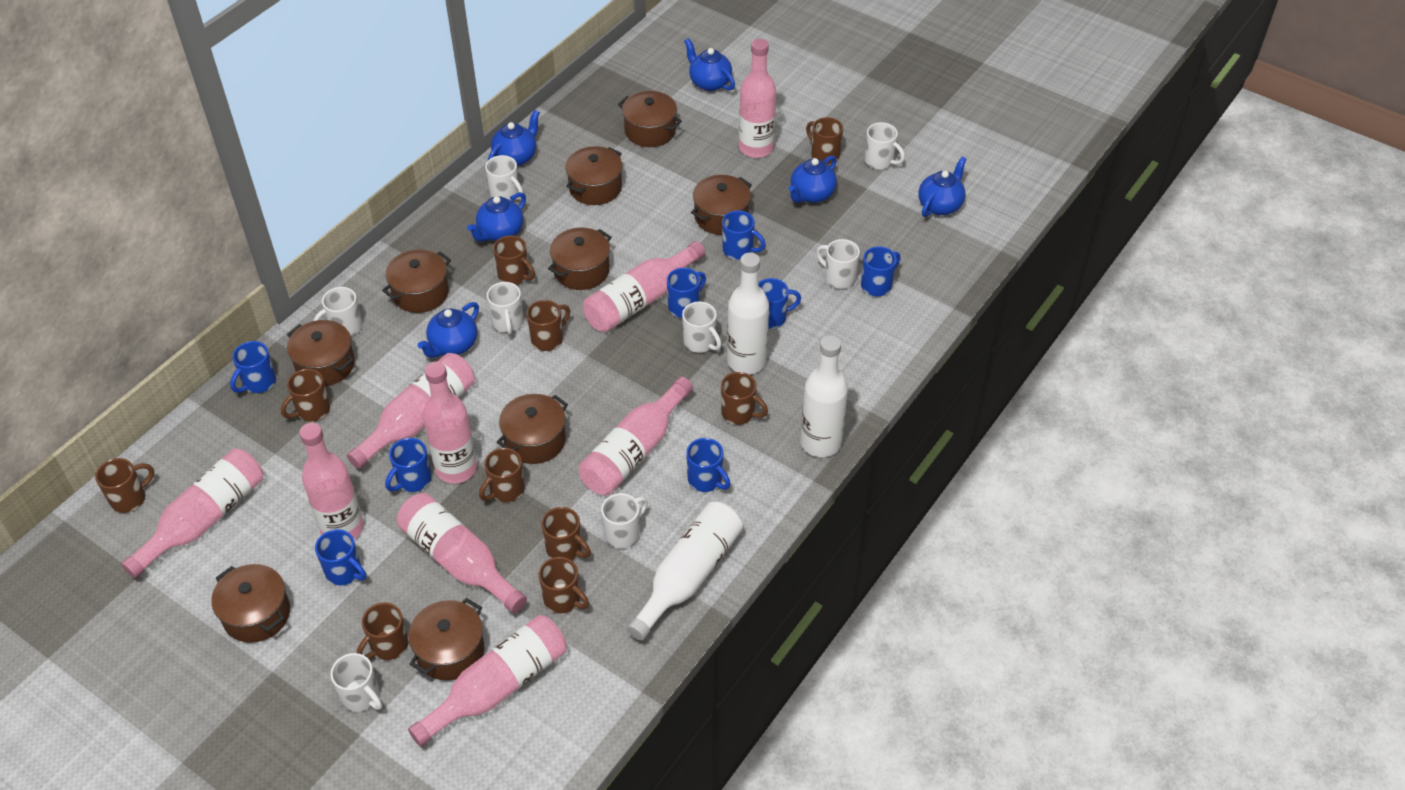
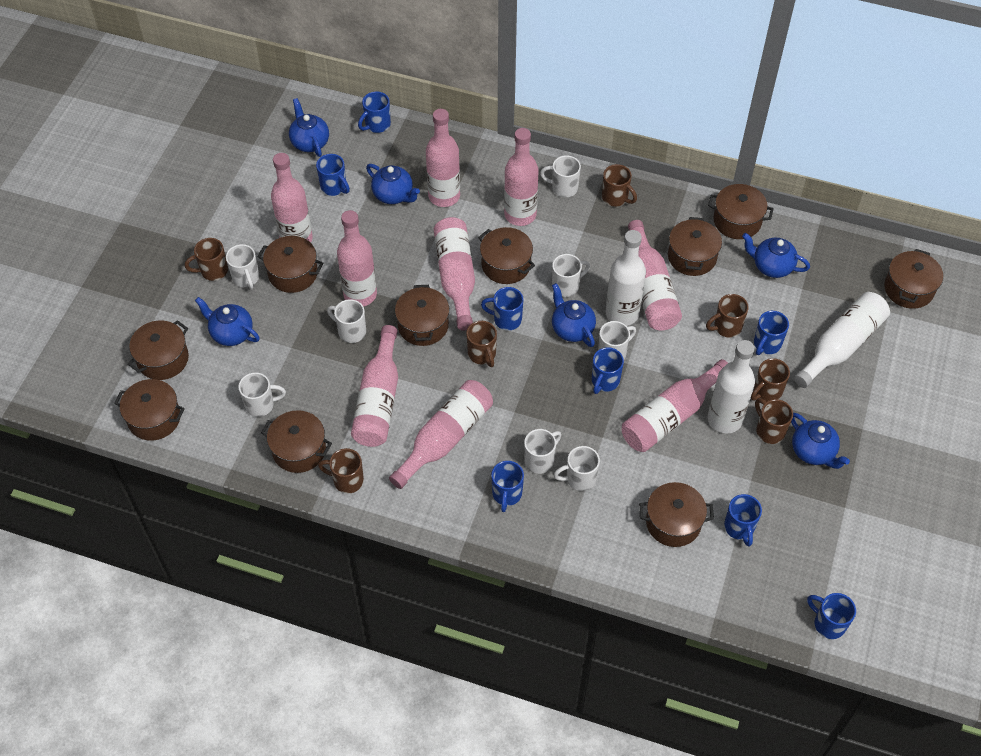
brown mug: [95,458,154,513] [281,369,330,421] [357,602,408,660] [479,448,525,502] [493,235,535,285] [526,300,570,351] [539,557,589,614] [541,507,591,560] [721,372,768,425] [806,117,843,164] = 10 -> [185,238,228,281] [318,448,364,493] [466,321,497,367] [602,164,637,206] [706,294,749,338] [751,358,790,401] [755,399,793,444] = 7
brown pot: [211,564,290,643] [287,320,355,386] [382,249,451,313] [409,598,484,681] [497,394,568,464] [548,227,611,290] [565,146,623,205] [618,91,682,147] [691,175,752,235] = 9 -> [114,379,185,441] [128,320,189,380] [257,236,323,293] [261,410,332,473] [395,285,449,346] [478,227,535,284] [639,482,714,547] [668,217,722,276] [708,184,774,239] [884,249,943,309] = 10

